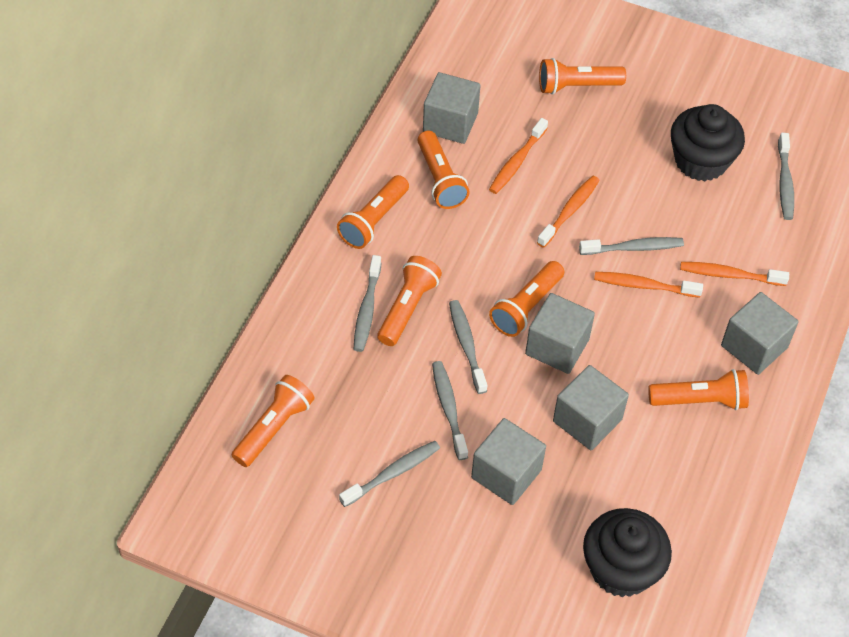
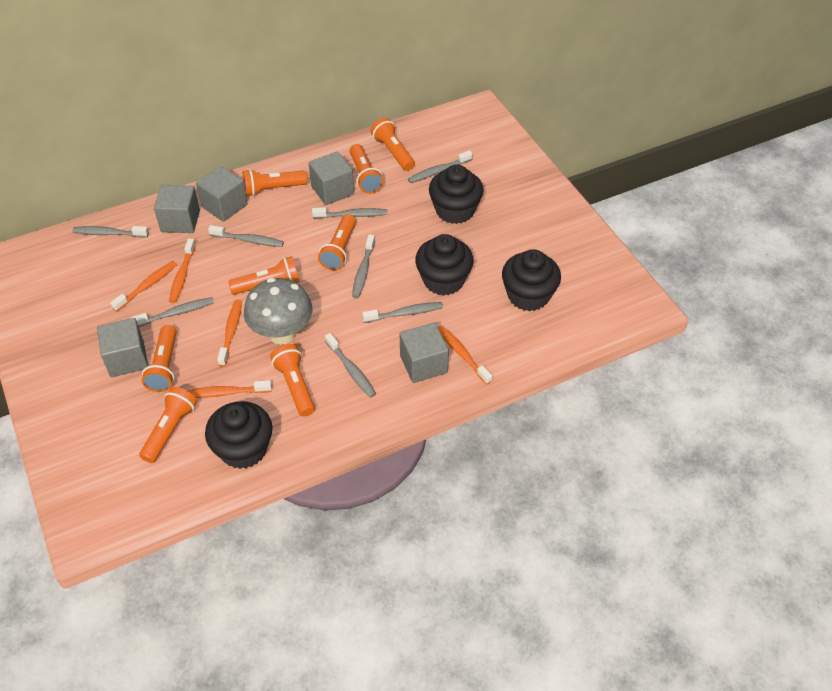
black cupcake: [583,508,672,597] [671,104,745,181] = 2 -> [205,401,272,469] [415,234,474,296] [429,164,484,224] [502,249,561,311] = 4
grey mushroom: none = 0 -> [244,278,313,345] = 1
grey toothbrush: [339,441,440,507] [354,255,381,352] [432,361,468,460] [449,300,487,394] [579,237,684,255] [778,133,794,220] = 6 -> [72,226,149,237] [131,297,214,327] [208,225,284,247] [312,207,388,219] [325,333,376,398] [352,234,375,298] [362,302,443,323] [408,150,473,183] = 8
orange flashlight: [232,375,314,467] [337,175,409,249] [377,256,442,346] [417,131,470,209] [489,261,564,337] [539,58,626,94] [648,369,749,410] = 7 -> [139,387,197,463] [142,325,177,392] [228,256,300,295] [243,169,307,196] [270,344,315,417] [318,214,356,270] [350,144,383,194] [370,118,415,171] = 8
orange toothbrush: [489,118,548,194] [537,176,600,248] [594,272,703,298] [680,262,789,286] = 4 -> [110,261,177,312] [169,238,196,303] [187,380,272,398] [217,300,242,367] [438,325,492,385] = 5

